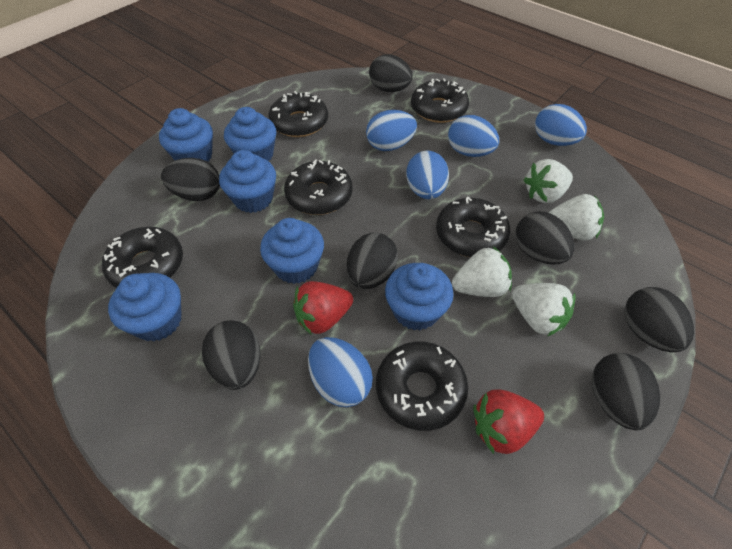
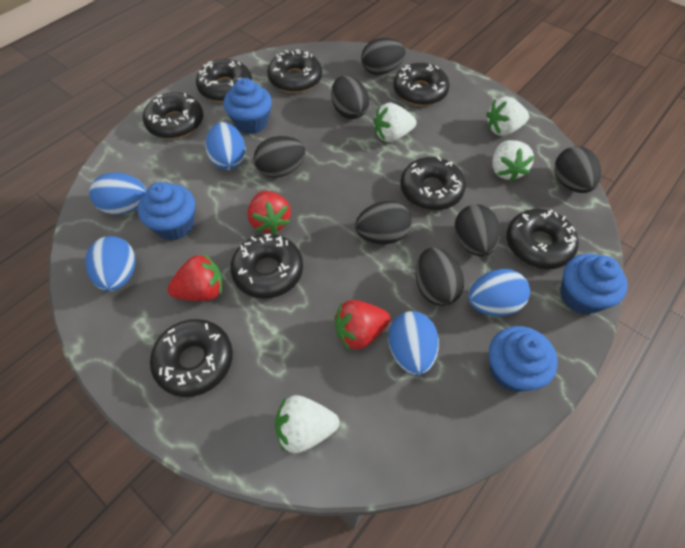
black donut: [102,227,183,288] [268,91,328,137] [284,159,353,215] [376,341,468,431] [411,78,469,123] [436,197,510,257] = 6 -> [143,92,203,139] [150,319,233,397] [196,59,252,102] [230,234,303,299] [267,49,322,93] [393,63,450,106] [400,156,466,210] [506,209,578,269] = 8
blue cupcake: [108,273,182,342] [159,108,213,162] [219,150,276,213] [224,107,276,161] [260,218,324,284] [385,263,454,330] = 6 -> [138,182,195,240] [223,78,272,134] [489,326,558,392] [560,254,628,315] = 4
red strawberry: [293,281,353,335] [473,389,544,454] = 2 -> [168,253,223,301] [247,191,291,234] [334,300,391,350] = 3

